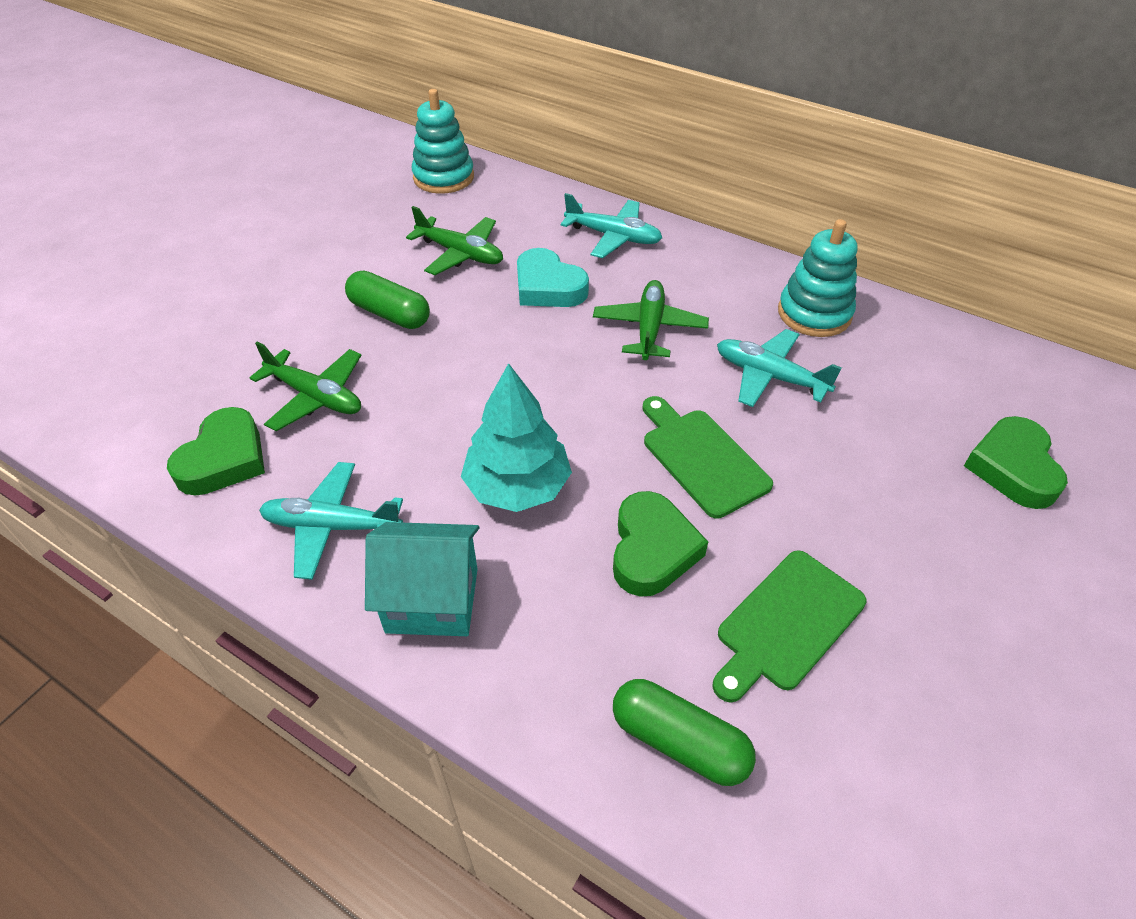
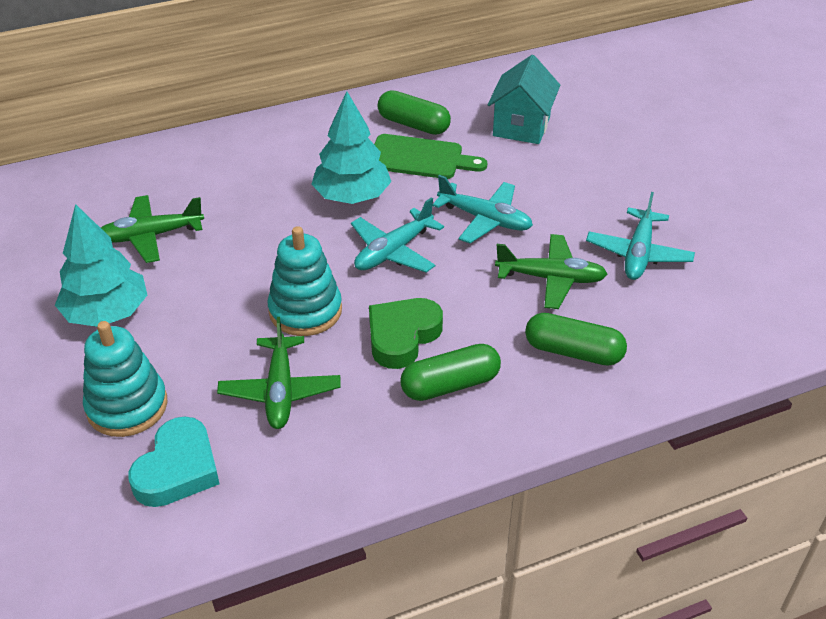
green capsule: [345,270,430,329] [613,679,756,786] = 2 -> [378,90,451,135] [400,344,501,401] [525,313,627,366] = 3
green cutting board: [643,396,773,519] [712,550,867,703] = 2 -> [374,134,487,179] = 1
green heart: [167,407,265,496] [613,491,708,597] [964,416,1068,509] = 3 -> [369,298,443,369] = 1
turquoise tree: [461,363,572,512] = 1 -> [55,204,147,327] [311,91,391,204] = 2

